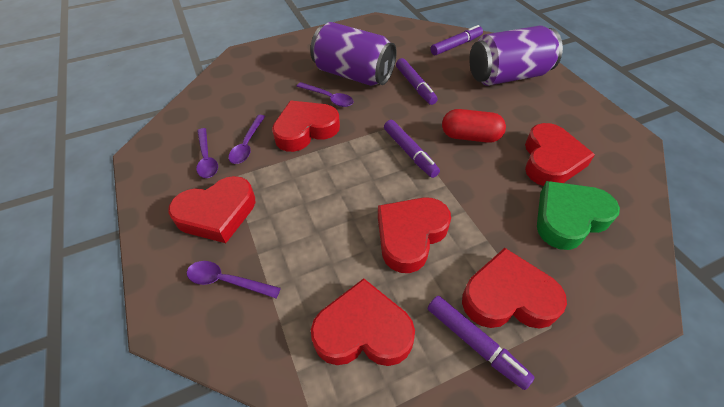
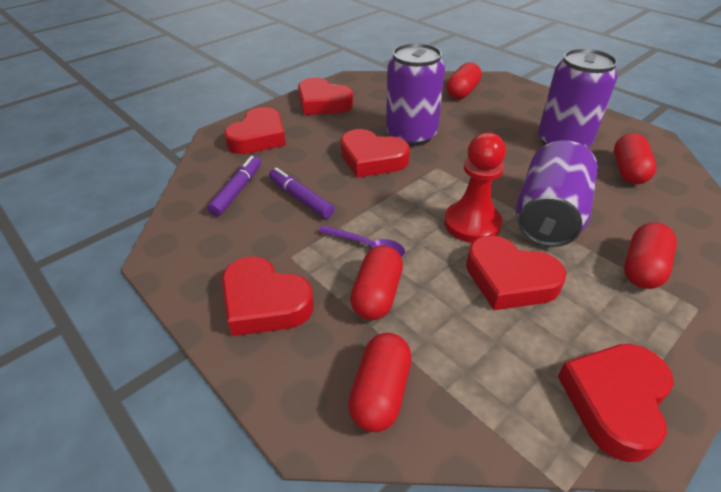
green heart: [537,181,620,250] = 1 -> none = 0
purple can: [310,22,397,86] [469,26,563,86] = 2 -> [386,43,445,146] [516,141,598,247] [538,48,618,147] = 3
purple marker: [384,120,440,178] [396,58,438,105] [428,296,535,390] [431,25,483,55] = 4 -> [207,156,261,216] [269,168,335,219] = 2
purple spoon: [187,261,281,298] [197,128,218,178] [229,115,265,164] [296,82,353,107] = 4 -> [318,225,405,257] = 1
red capsule: [442,109,506,143] = 1 -> [348,333,411,432] [350,245,403,320] [446,62,482,99] [614,133,657,184] [624,222,677,289] = 5
red pawn: none = 0 -> [444,132,506,243] = 1

